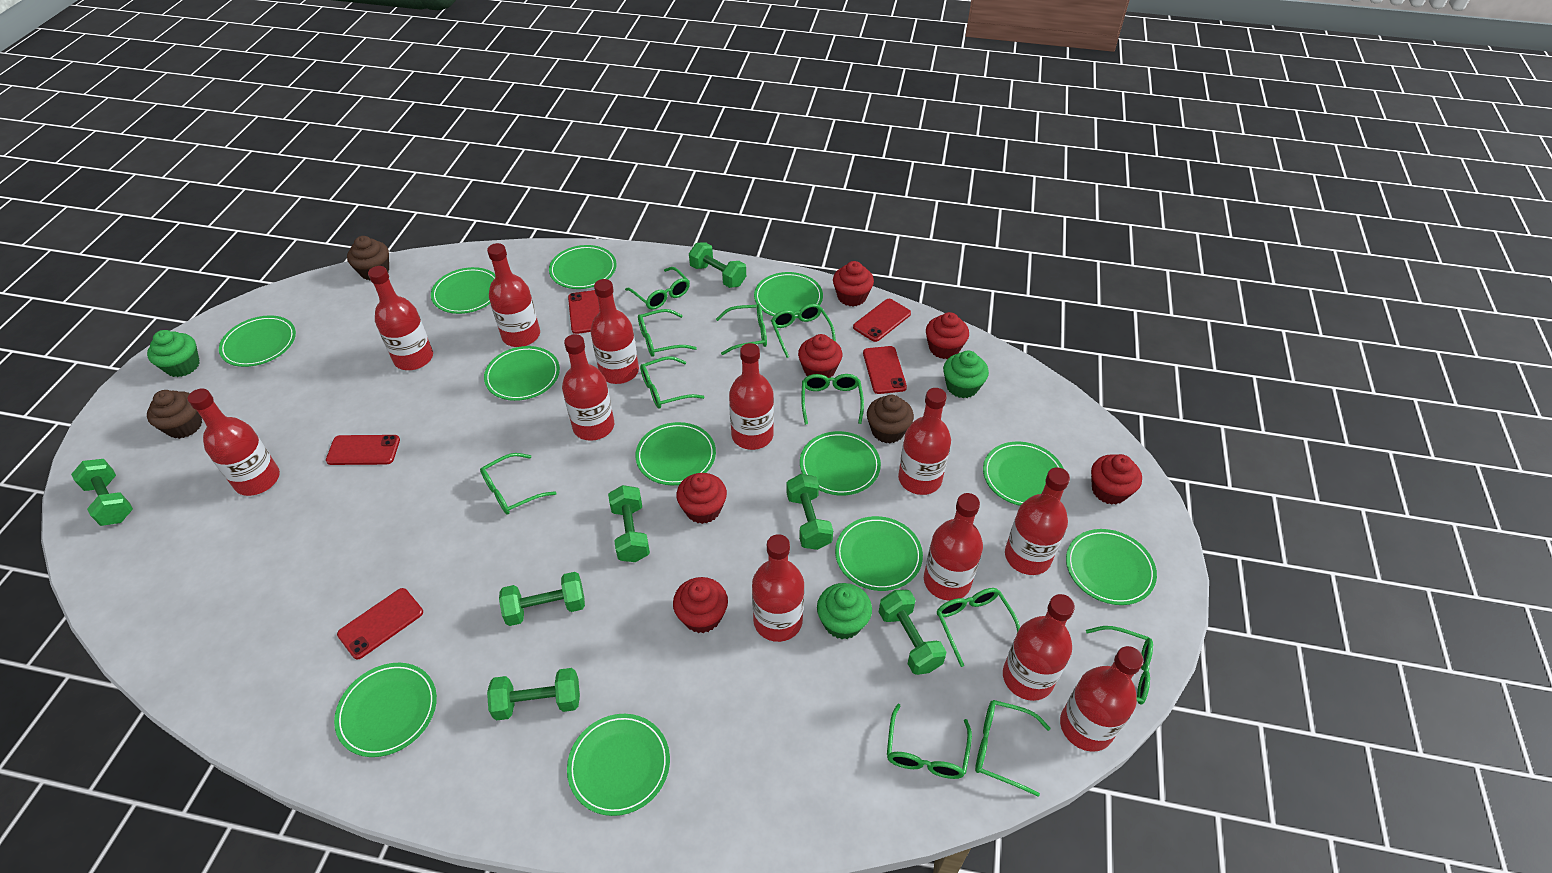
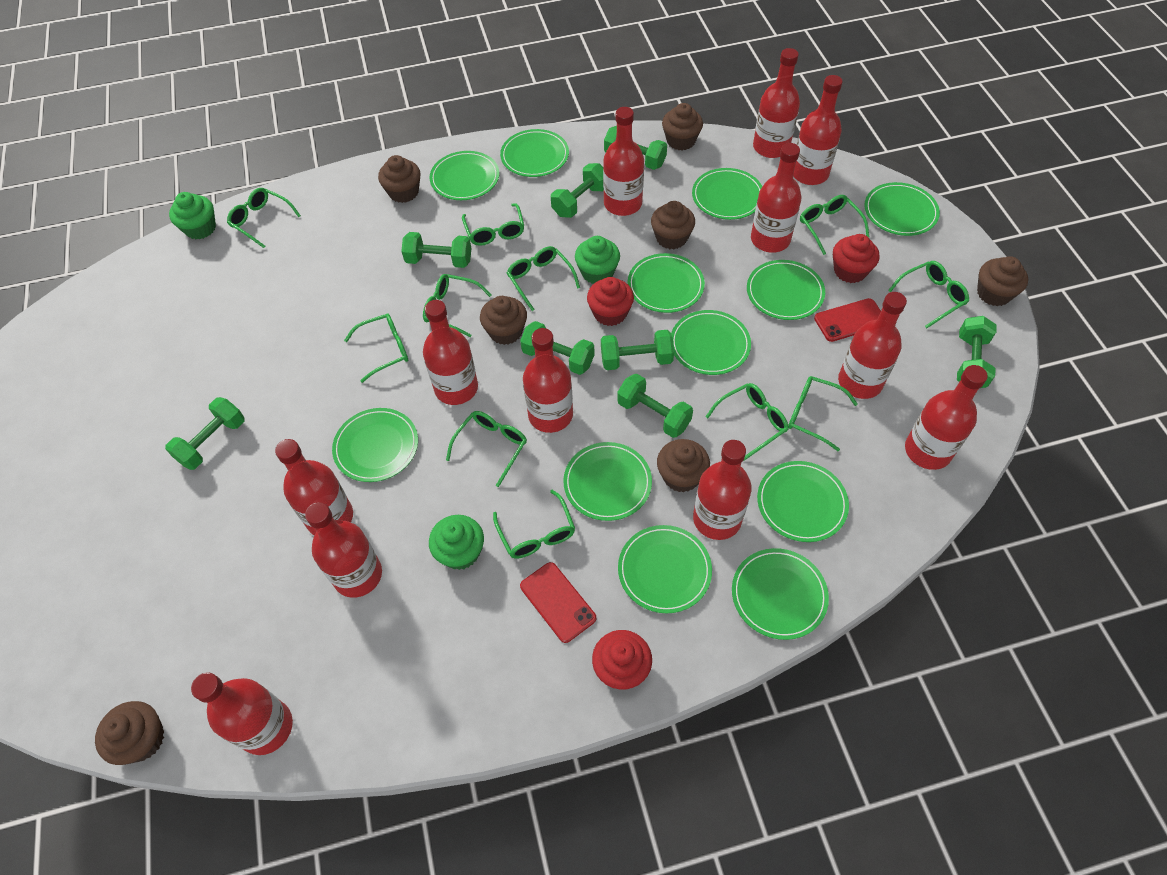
brown cupcake: [147,390,202,439] [347,236,389,280] [867,395,914,443] = 3 -> [95,701,164,765] [378,155,421,203] [480,296,527,345] [651,201,695,249] [657,439,710,492] [662,103,703,150] [977,256,1028,306] = 7
green dumbbell: [71,459,133,526] [487,668,580,721] [499,572,585,626] [608,485,650,562] [689,242,746,288] [786,474,833,550] [879,590,947,675] = 7 -> [165,397,245,470] [401,232,472,268] [520,321,595,375] [551,163,604,218] [601,330,674,370] [604,126,667,170] [617,374,693,438] [957,316,997,388] = 8
red cupcake: [673,577,728,633] [676,473,727,524] [798,334,842,378] [833,261,874,306] [926,312,969,359] [1091,454,1142,505] = 6 -> [587,277,634,326] [592,630,652,690] [833,234,880,283] = 3
red phone: [326,435,400,465] [337,588,423,659] [568,290,599,334] [853,299,911,342] [863,346,907,394] = 5 -> [520,562,596,643] [814,298,881,342] = 2

